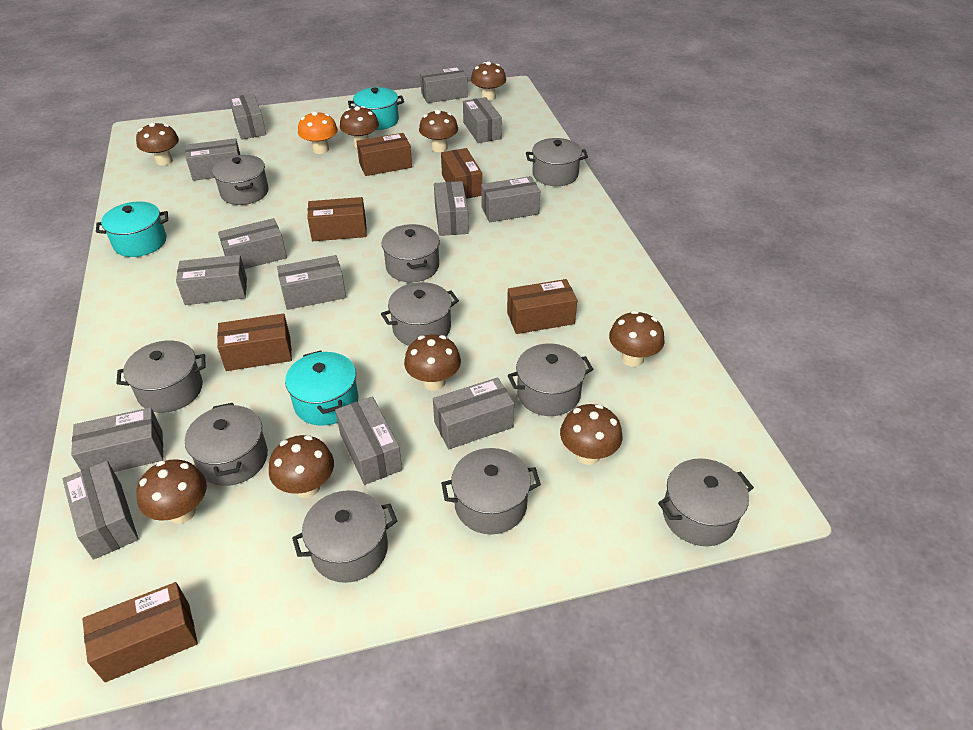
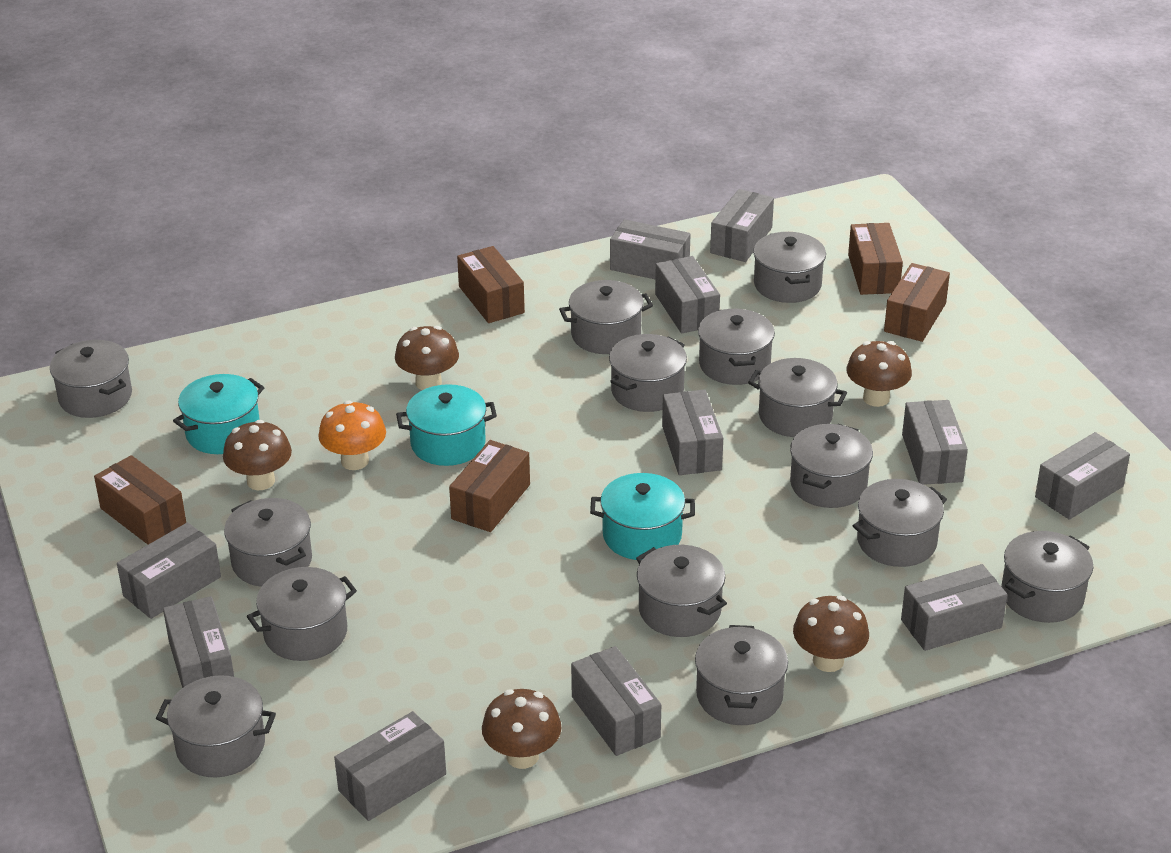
brown box: [82,582,198,682] [217,314,292,371] [307,197,367,241] [356,133,412,176] [441,148,482,199] [507,279,577,334] = 6 -> [94,455,186,544] [449,440,530,532] [457,246,525,323] [848,223,903,295] [884,263,950,342] = 5
brown mushroom: [136,122,179,166] [137,459,207,524] [269,435,334,498] [340,106,379,148] [404,334,461,391] [419,110,458,152] [471,61,506,101] [560,404,622,465] [609,311,665,367] = 9 -> [223,420,292,490] [395,326,459,390] [482,689,561,769] [793,596,869,672] [847,341,912,407] = 5
grey box: [62,461,139,560] [71,407,163,472] [176,255,247,305] [186,138,240,181] [218,218,287,269] [229,94,266,140] [277,255,346,310] [335,397,402,485] [420,67,468,103] [433,377,514,449] [434,181,469,236] [463,97,502,143] [481,176,540,222] = 13 -> [117,522,221,619] [163,596,234,688] [334,711,446,821] [571,646,661,756] [610,219,690,279] [655,256,720,333] [662,390,723,475] [710,189,774,262] [901,564,1007,651] [902,400,968,485] [1035,432,1130,520] = 11
grey pot: [116,340,206,413] [185,403,268,486] [212,155,269,205] [292,490,397,583] [381,224,440,282] [381,282,459,346] [441,448,541,534] [508,344,593,416] [526,138,588,186] [658,458,754,546] = 10 -> [50,340,132,418] [156,675,276,777] [224,498,312,587] [247,567,357,661] [559,280,653,354] [609,334,687,412] [636,545,727,637] [695,625,788,725] [698,309,775,385] [748,358,847,437] [753,232,826,303] [790,424,873,508] [853,479,947,567] [1001,531,1093,623] = 14

